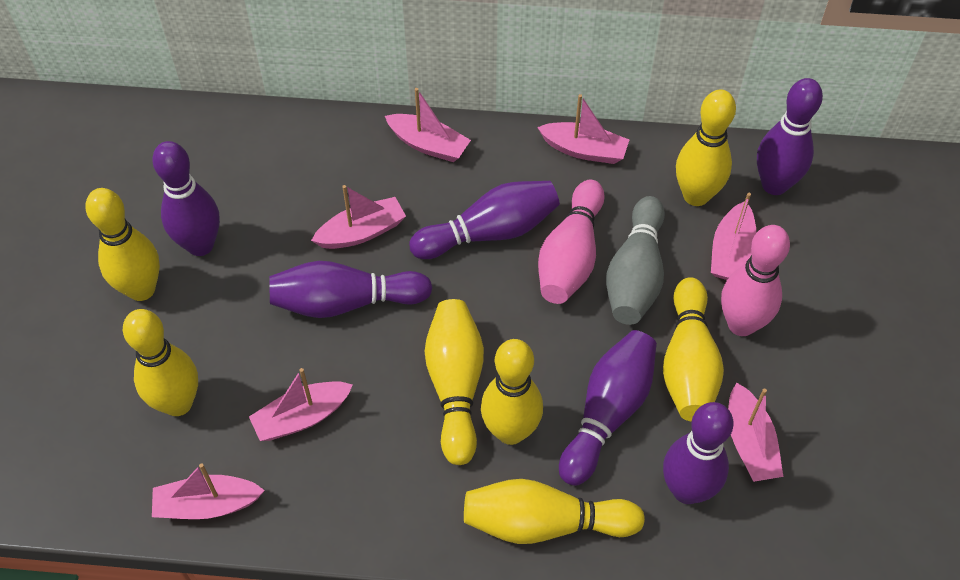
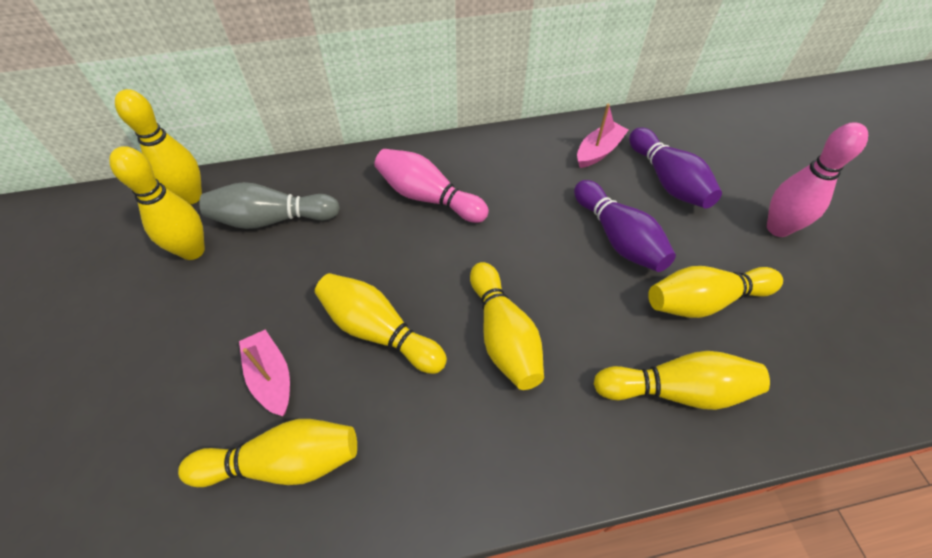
pink boat: [152,463,265,519] [249,368,353,441] [311,185,406,249] [385,88,471,162] [537,94,629,164] [711,193,756,280] [728,383,783,482] = 7 -> [239,330,290,416] [577,104,628,168] = 2
purple bowling pin: [152,141,220,256] [269,261,433,318] [409,181,560,259] [559,330,657,486] [663,402,734,504] [757,78,823,195] = 6 -> [574,180,676,272] [629,127,722,208] = 2

